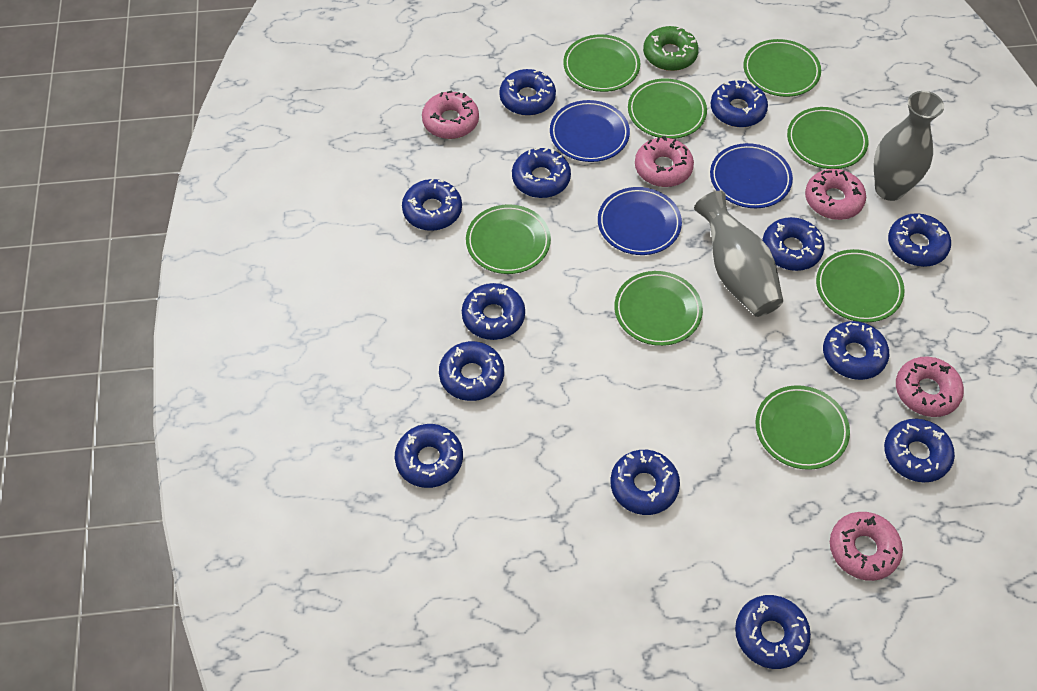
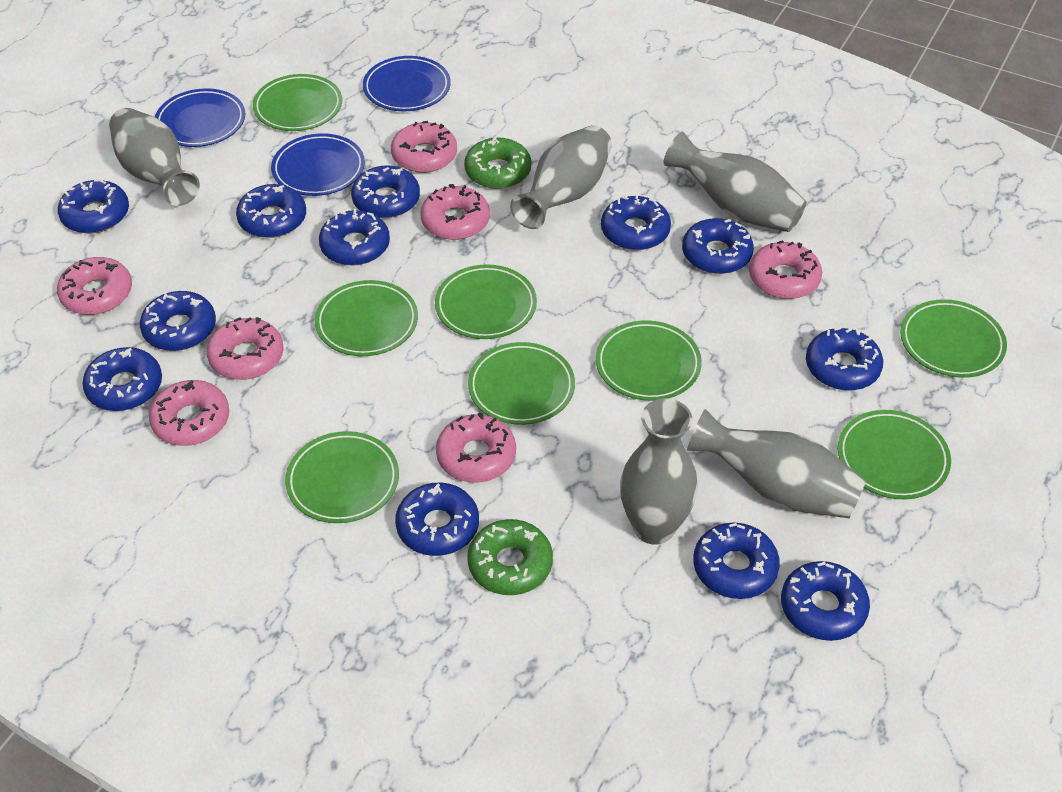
blue donut: [395,424,463,488] [402,179,462,231] [439,341,504,401] [462,283,525,340] [499,69,556,116] [512,147,571,198] [610,450,680,515] [710,79,768,127] [735,595,811,669] [762,217,825,271] [823,321,889,380] [884,419,955,482] [888,213,951,267] = 13 -> [58,179,129,233] [82,347,162,411] [140,291,216,351] [236,184,306,238] [319,209,390,266] [351,165,420,218] [395,483,479,556] [601,194,671,250] [682,218,754,274] [693,522,780,599] [781,561,870,641] [806,327,883,390] = 12
green donut: [643,26,699,71] = 1 -> [464,137,531,189] [467,519,553,595] = 2
grey vase: [694,191,783,317] [874,91,944,201] = 2 -> [109,108,200,206] [510,125,612,229] [620,398,698,545] [664,132,807,232] [687,409,866,518] = 5
pink donut: [422,91,479,139] [635,136,694,187] [805,169,866,220] [830,512,903,581] [896,357,964,417] = 5 -> [57,257,132,315] [149,380,229,446] [207,317,284,380] [391,121,457,173] [420,184,490,240] [436,413,516,483] [749,240,822,299] = 7

